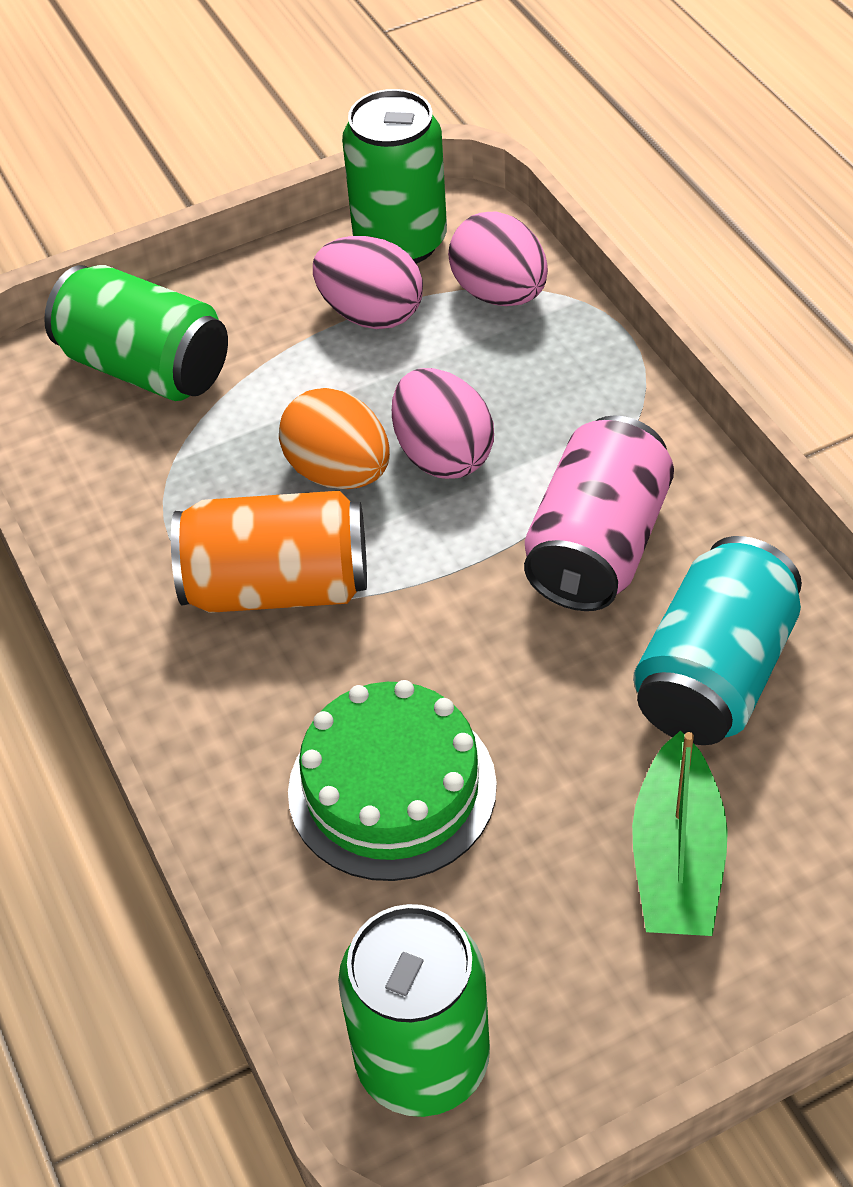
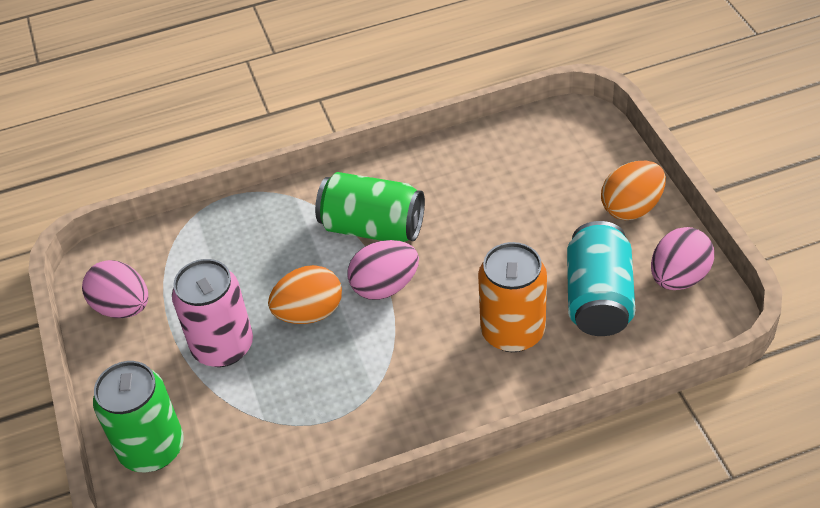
green boat: [632,730,728,936] = 1 -> none = 0
green cake: [288,680,497,881] = 1 -> none = 0
green can: [44,265,228,401] [338,904,490,1117] [342,89,447,264] = 3 -> [93,361,184,472] [315,172,425,242] = 2
orange egg: [279,388,390,489] = 1 -> [268,265,342,324] [601,161,666,220] = 2

